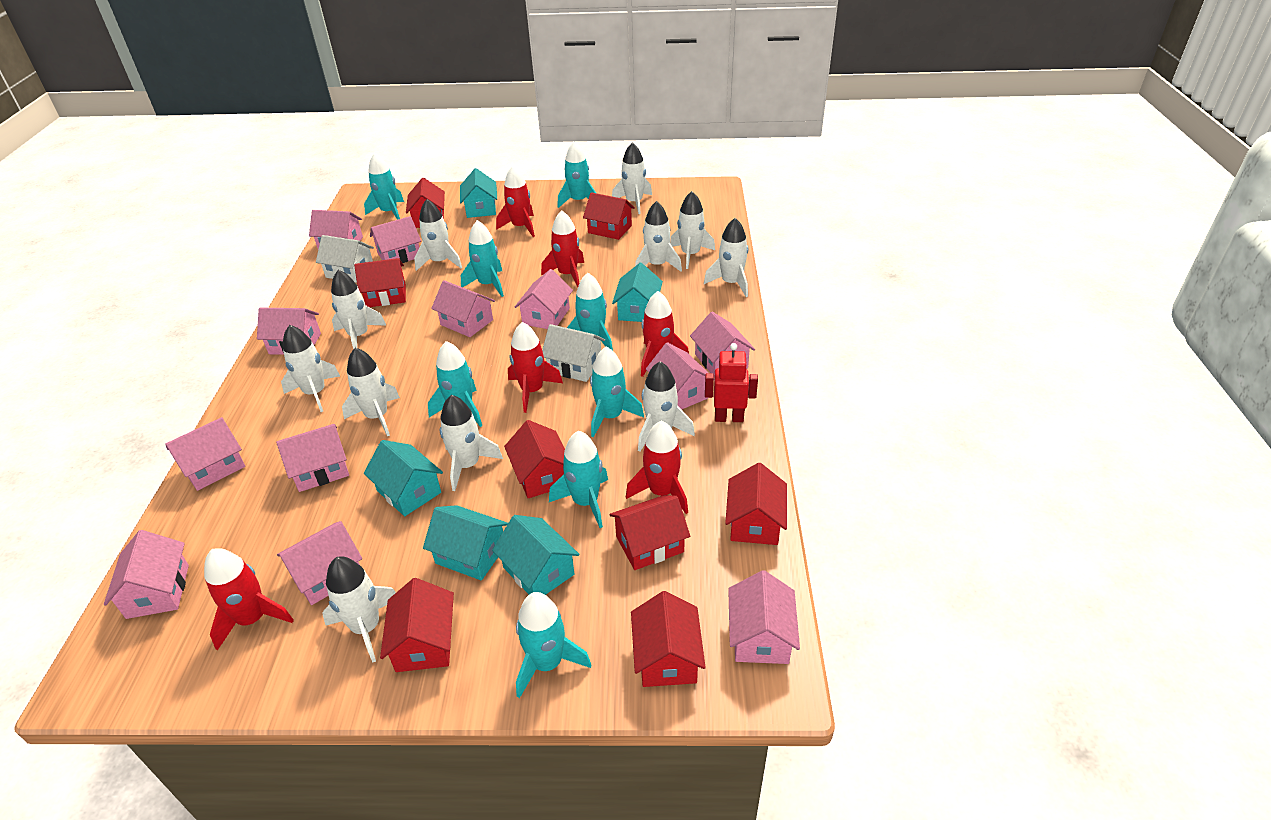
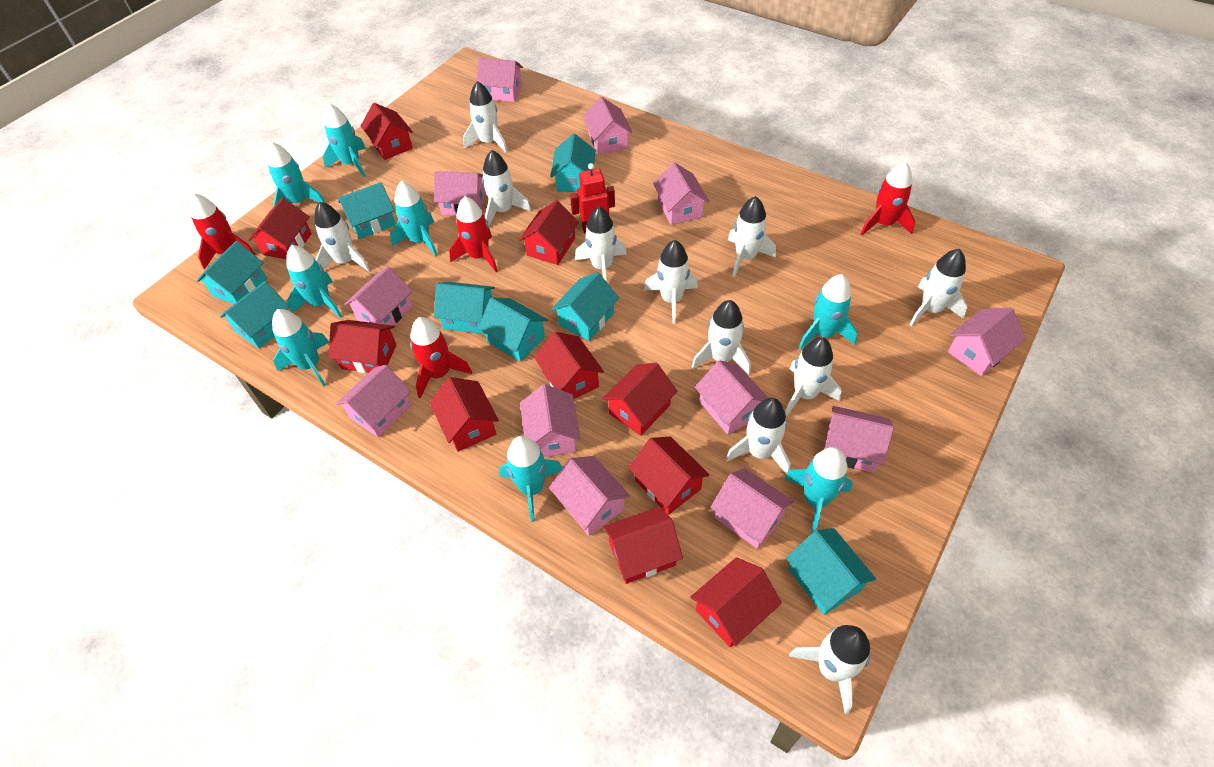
red house: [354,258,406,307] [380,578,454,672] [406,178,445,228] [504,420,565,498] [583,192,635,240] [609,495,690,570] [631,591,706,687] [725,463,787,545] = 8 -> [248,198,312,259] [329,320,396,373] [361,103,413,160] [429,377,499,452] [519,200,579,265] [534,332,604,399] [602,363,678,436] [603,506,683,584] [628,437,710,515] [690,557,782,647] = 10
red rocket: [204,548,294,650] [496,166,535,237] [508,322,563,413] [541,210,584,287] [626,421,688,514] [641,291,689,377] = 6 -> [189,193,256,270] [410,317,472,398] [449,196,498,272] [861,161,915,235] = 4
turquoise house: [364,440,443,516] [423,505,508,580] [460,168,497,218] [492,515,579,595] [612,263,663,322] = 5 -> [197,241,267,304] [220,281,290,348] [338,182,396,239] [434,282,495,334] [478,297,548,362] [550,134,596,192] [551,272,619,341] [786,528,876,615] = 8
white house: [316,235,374,283] [542,324,605,382] = 2 -> none = 0

